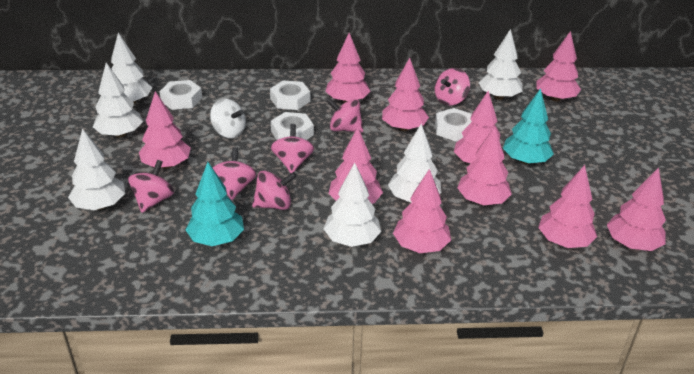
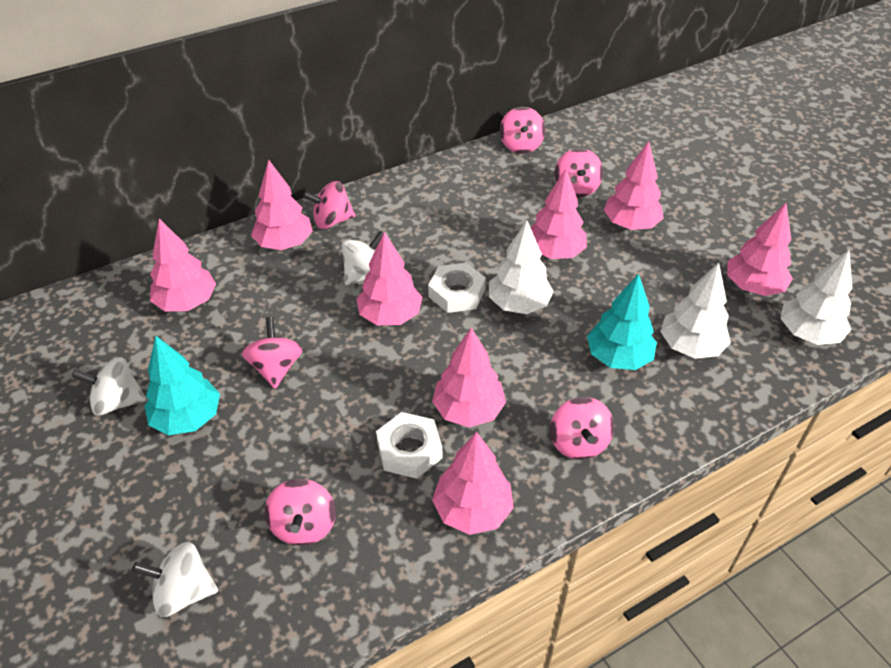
pink tree: [139,91,191,169] [325,33,370,103] [329,127,383,204] [382,58,429,131] [393,169,451,253] [454,91,504,163] [457,126,512,205] [536,31,581,102] [538,165,597,248] [607,167,666,251] = 10 -> [150,219,216,312] [251,160,313,250] [356,232,422,325] [432,328,506,427] [432,432,514,535] [531,169,587,259] [603,141,664,230] [727,203,793,296] = 8
white nut: [159,80,202,110] [270,81,310,110] [271,112,314,140] [435,108,472,142] = 4 -> [376,412,442,479] [428,263,486,313] = 2
white spinning top: [210,98,246,138] = 1 -> [72,357,146,415] [132,542,218,617] [342,231,383,285] = 3
white tree: [68,129,125,210] [93,63,143,138] [111,33,152,104] [324,163,381,247] [388,124,442,203] [479,29,523,100] = 6 -> [489,221,554,314] [660,263,731,359] [780,250,852,345] = 3

